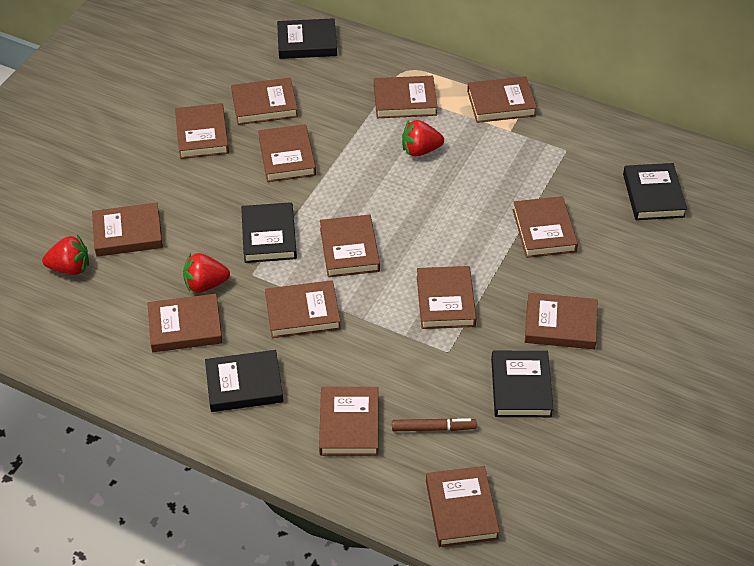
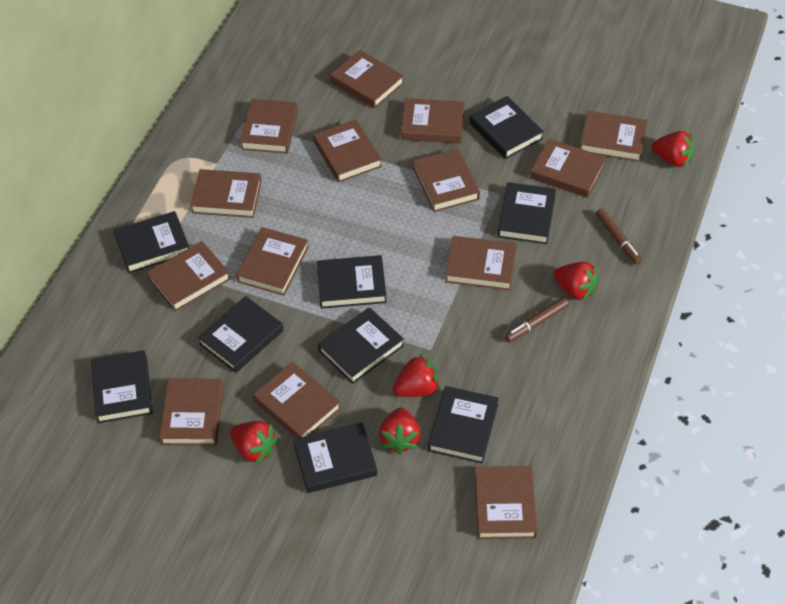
black book: [205,350,283,412] [241,202,297,263] [277,18,337,59] [491,351,553,417] [623,163,687,220] = 5 -> [91,350,153,423] [114,211,189,273] [198,296,284,373] [293,422,377,493] [317,255,387,309] [318,307,404,384] [428,386,499,464] [470,96,544,159] [497,182,556,244] = 9
brown marker: [392,418,477,431] = 1 -> [505,297,569,343] [596,208,642,265] = 2
red strawberry: [42,235,89,275] [183,253,230,293] [402,120,444,156] = 3 -> [230,421,278,464] [379,408,421,454] [393,354,440,397] [554,262,599,301] [652,131,694,167] = 5

